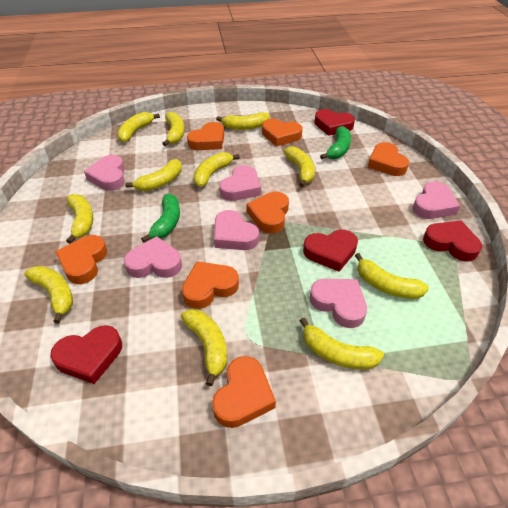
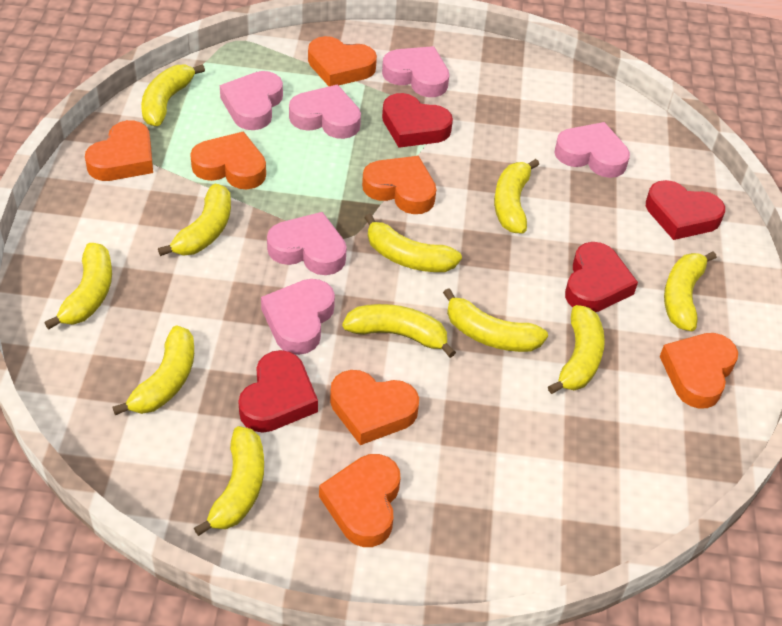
green banana: [141,193,180,242] [320,126,351,159] = 2 -> none = 0

